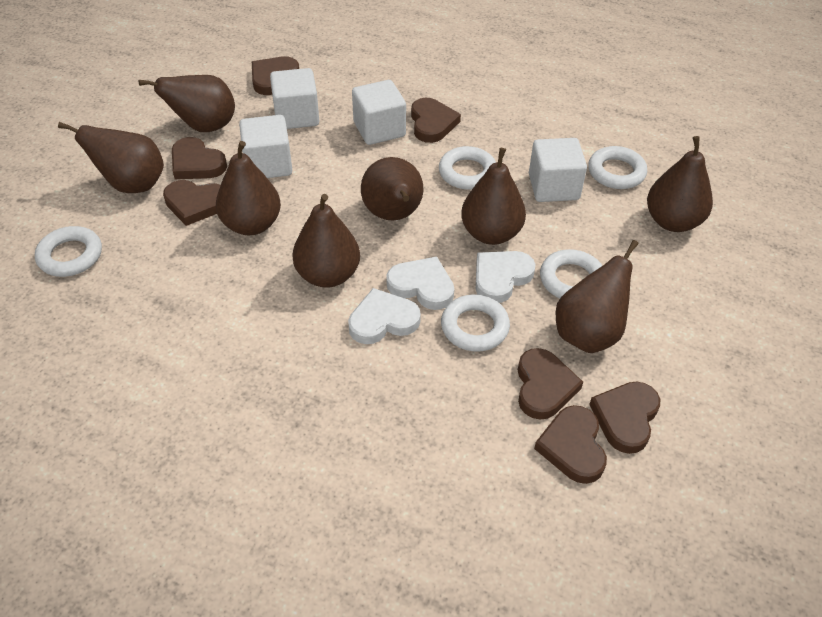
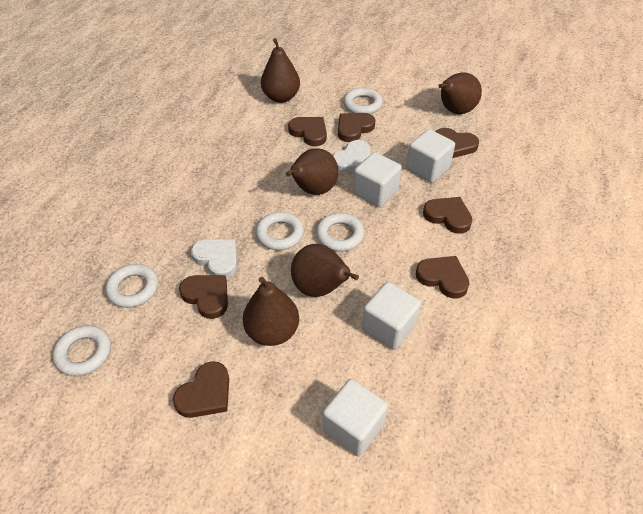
brown pear: [58,122,164,193] [139,75,235,132] [216,141,281,235] [292,194,360,288] [361,157,423,221] [461,148,526,245] [556,240,639,353] [647,136,713,232] = 8 -> [243,277,299,346] [261,38,300,103] [286,148,339,195] [291,244,359,297] [439,73,482,114] = 5
white heart: [348,288,421,344] [386,257,454,310] [476,251,536,303] = 3 -> [191,239,237,278] [333,140,370,172] = 2

